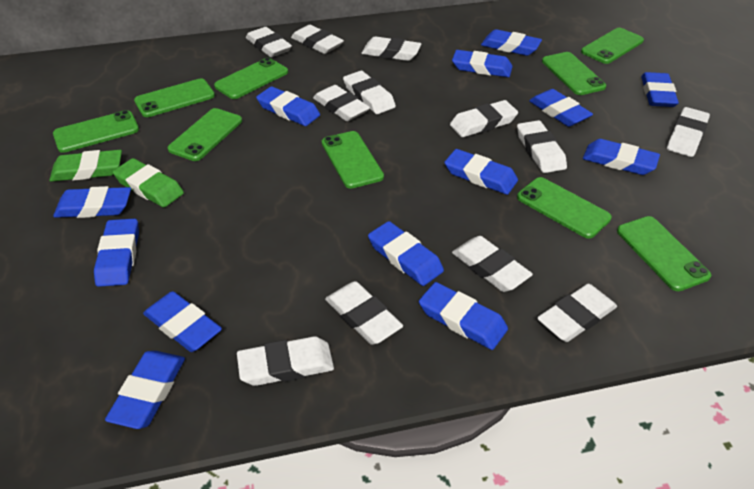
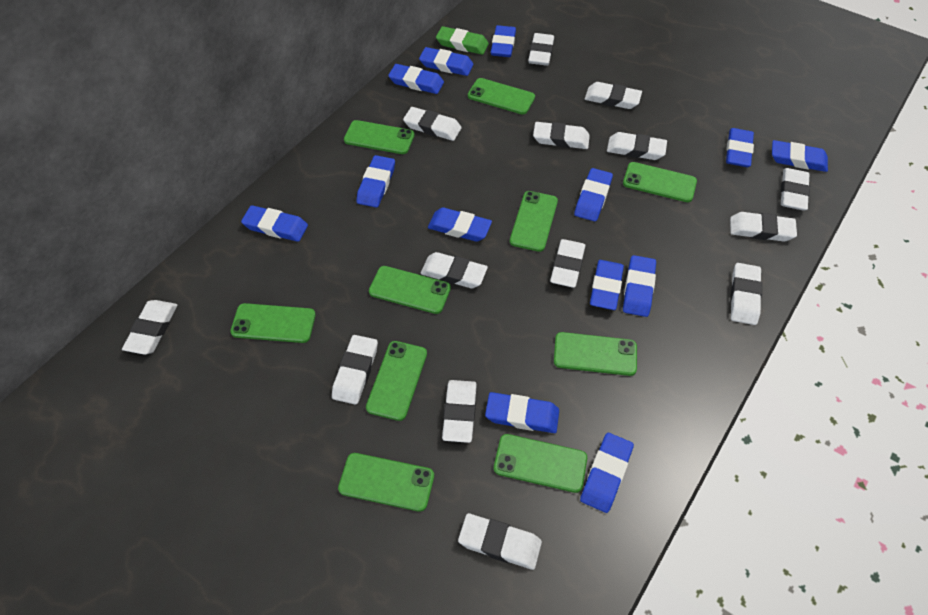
green eraser: [49,150,122,182] [113,158,184,208] = 2 -> [436,26,489,55] = 1
green phone: [53,110,139,153] [134,78,215,117] [168,108,242,161] [214,58,288,99] [322,131,384,189] [517,177,612,239] [542,52,606,95] [581,28,644,64] [617,216,711,291] = 9 -> [230,303,316,343] [338,453,434,512] [344,120,415,154] [366,341,427,421] [369,266,451,314] [468,78,535,114] [494,434,587,493] [510,191,558,252] [554,332,637,376] [623,162,697,202] = 10
white eraser: [237,336,334,386] [246,27,292,57] [291,25,344,54] [313,85,370,121] [325,281,403,345] [343,71,396,114] [361,36,421,61] [450,100,518,137] [452,236,533,292] [517,120,567,173] [537,284,617,342] [667,107,710,157] = 12 -> [122,300,177,355] [332,335,378,405] [403,107,462,141] [421,252,488,288] [442,380,477,443] [458,513,542,570] [528,33,554,66] [533,122,590,149] [550,239,585,288] [585,82,642,109] [607,132,667,160] [730,212,797,242] [730,263,762,325] [781,168,810,211] = 14

